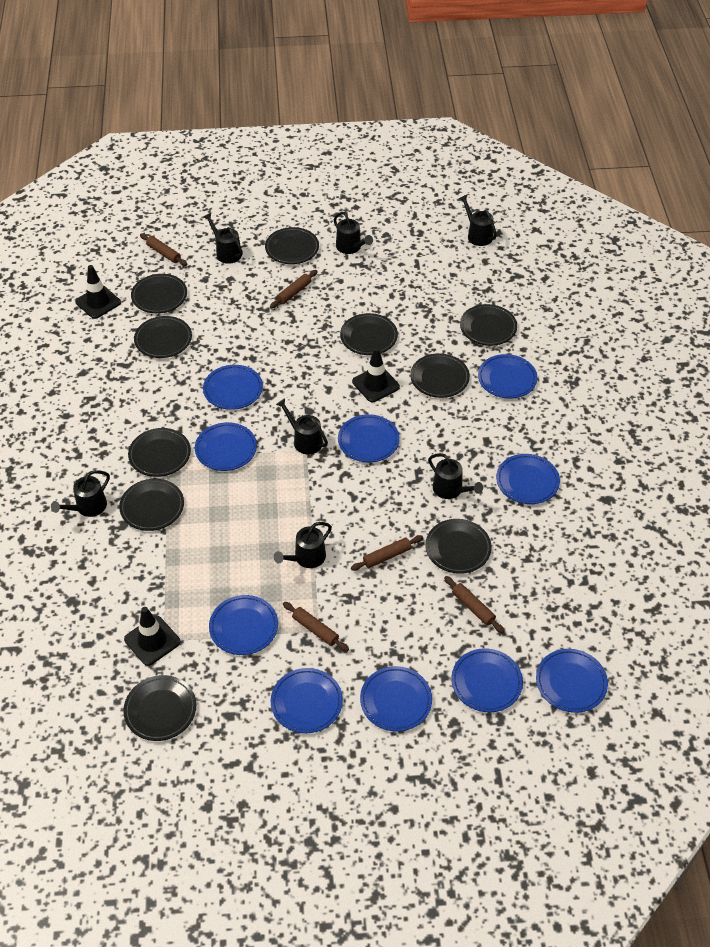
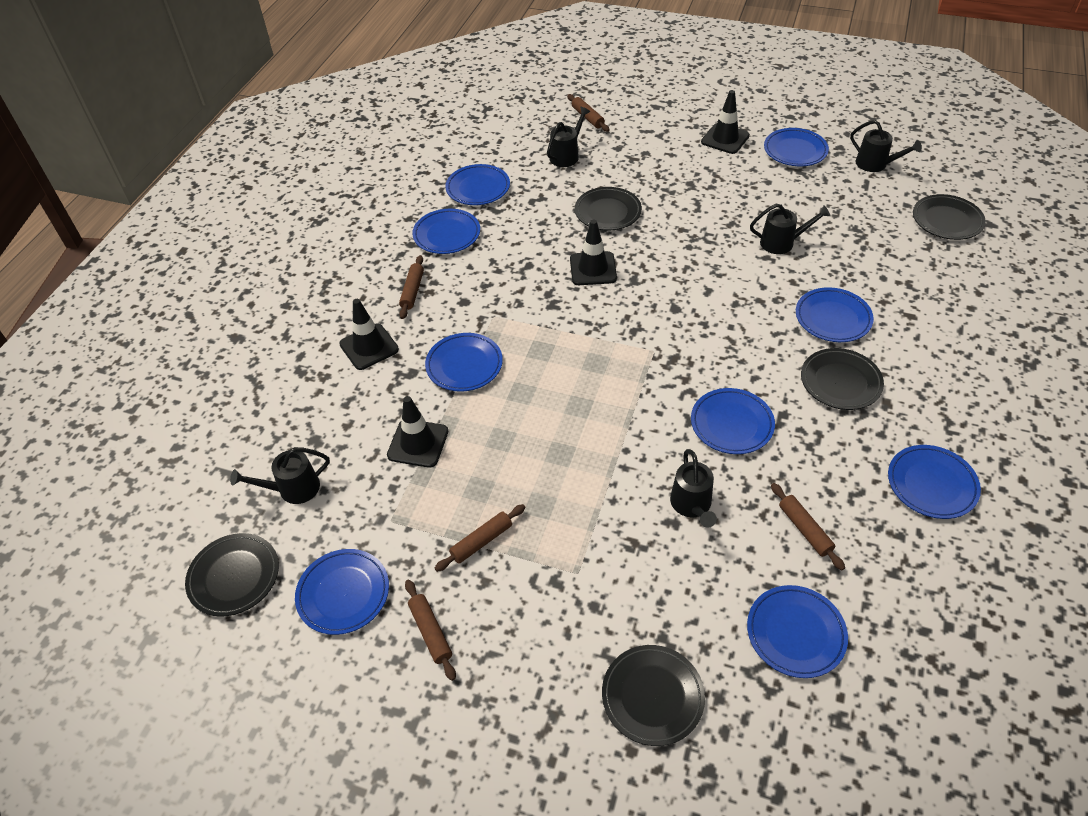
black plate: [119,479,184,531] [123,675,196,741] [128,428,191,477] [131,274,187,313] [134,316,192,358] [265,227,319,264] [340,313,398,355] [410,353,470,398] [425,519,492,574] [460,304,517,346] = 10 -> [185,533,279,617] [575,187,642,231] [602,645,705,746] [801,348,884,410] [913,194,986,240] = 5
black traffic cone: [75,265,121,319] [124,607,180,666] [352,347,400,402] = 3 -> [339,299,399,370] [387,396,448,468] [570,219,617,285] [701,90,750,154] = 4
black watering can: [51,470,110,517] [203,213,243,264] [274,522,332,568] [276,398,328,454] [334,212,373,254] [428,453,483,499] [459,195,497,246] = 7 -> [230,447,330,504] [547,107,590,167] [670,449,717,528] [750,204,830,254] [850,120,922,172] = 5
blue plate: [195,422,257,471] [203,365,263,410] [209,595,278,655] [271,668,343,733] [338,414,400,463] [360,666,432,731] [451,648,523,712] [478,354,537,399] [496,454,560,504] [536,649,608,713] = 10 -> [295,549,389,635] [412,209,480,254] [425,333,503,392] [445,164,510,205] [691,388,775,454] [747,585,848,678] [764,128,829,166] [796,287,874,342] [888,445,981,519] = 9

